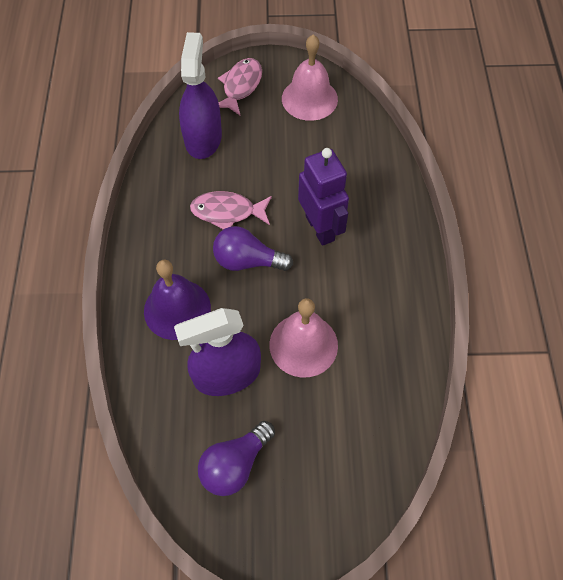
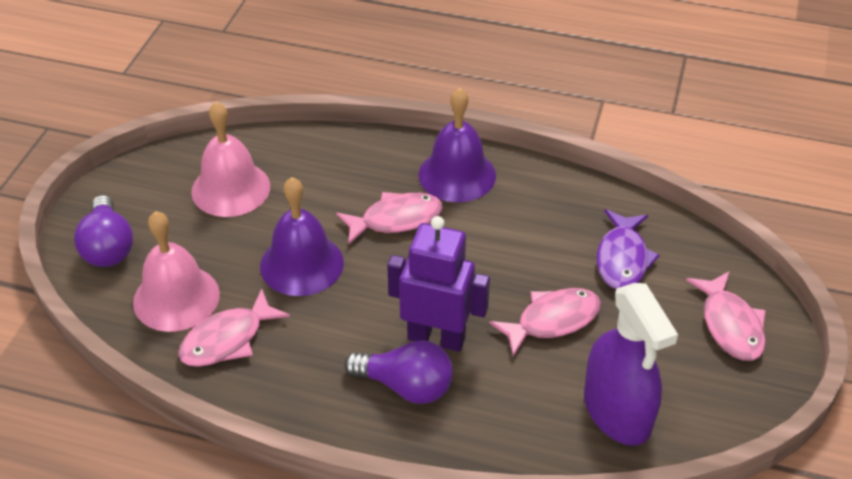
pink fish: [190,191,272,230] [218,58,262,116] = 2 -> [178,289,290,367] [336,192,443,245] [489,288,601,356] [686,271,766,361] = 4
purple bell: [144,260,211,340] = 1 -> [260,177,344,296] [419,88,496,202] = 2
purple fish: none = 0 -> [597,209,660,289] = 1
purple spray bottle: [174,308,261,396] [179,32,222,159] = 2 -> [584,283,678,446] = 1

